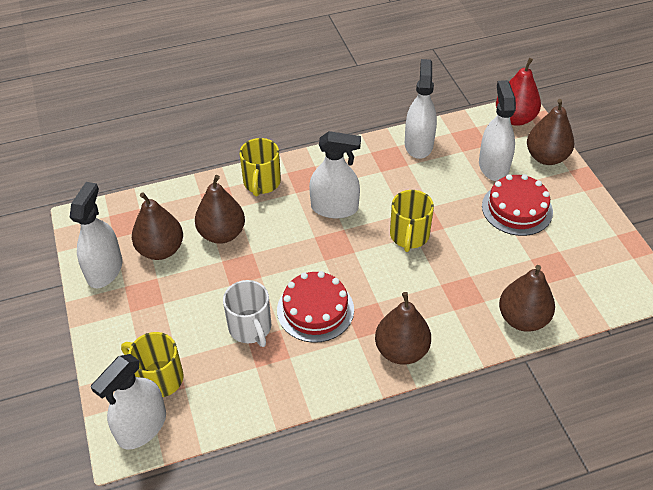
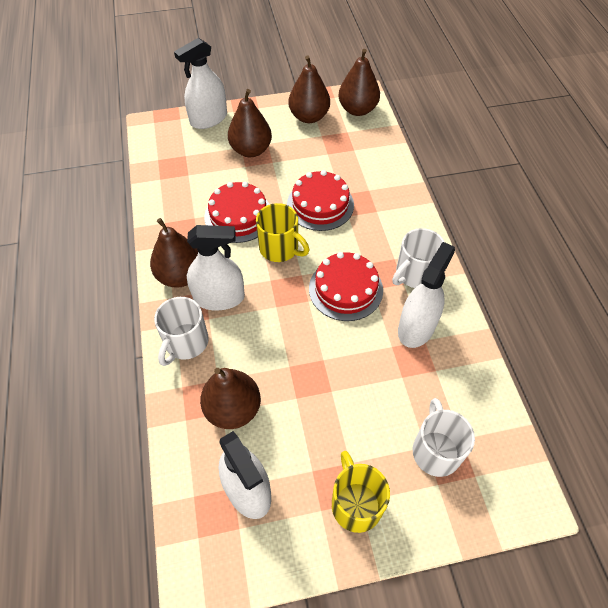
red cake: [277,271,354,343] [482,174,553,236] = 2 -> [204,182,270,243] [287,170,354,231] [309,252,383,321] = 3
red pear: [496,58,541,126] = 1 -> none = 0
white mug: [223,280,271,347] = 1 -> [154,297,209,366] [392,228,444,288] [412,398,475,477] = 3
white spray bottle: [70,182,122,288] [91,354,166,450] [309,131,361,218] [405,59,437,159] [479,80,516,181] = 5 -> [174,38,227,129] [187,225,245,310] [219,431,271,519] [398,242,455,348] = 4
yellow mug: [121,332,184,397] [239,138,281,196] [390,190,434,252] = 3 -> [256,203,309,262] [332,451,390,533] = 2

